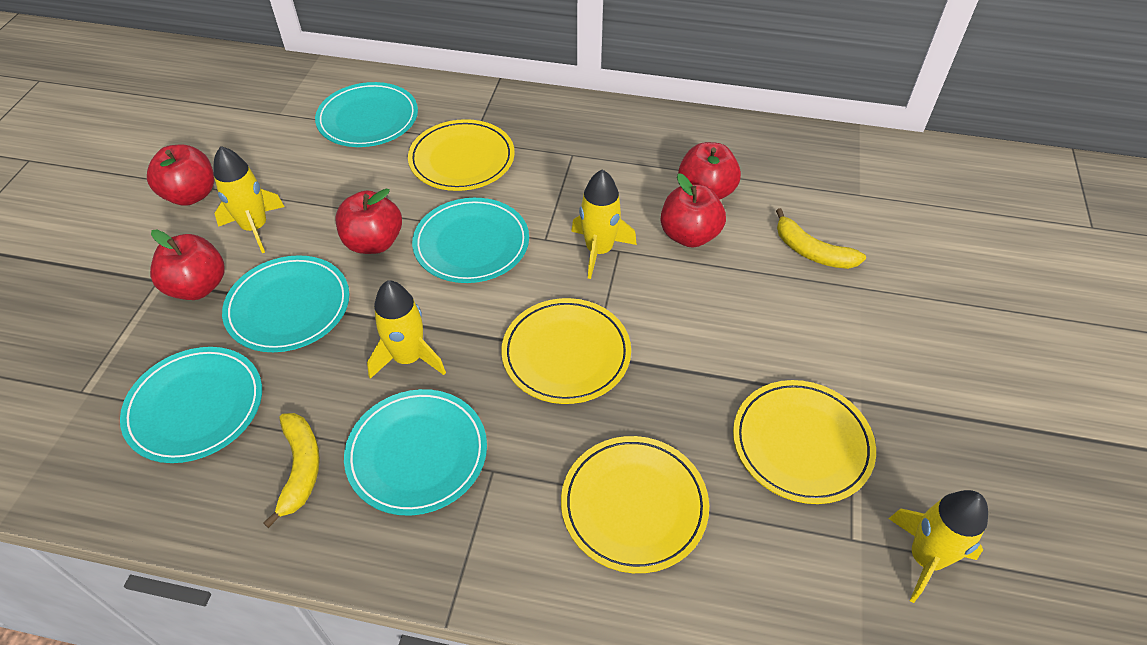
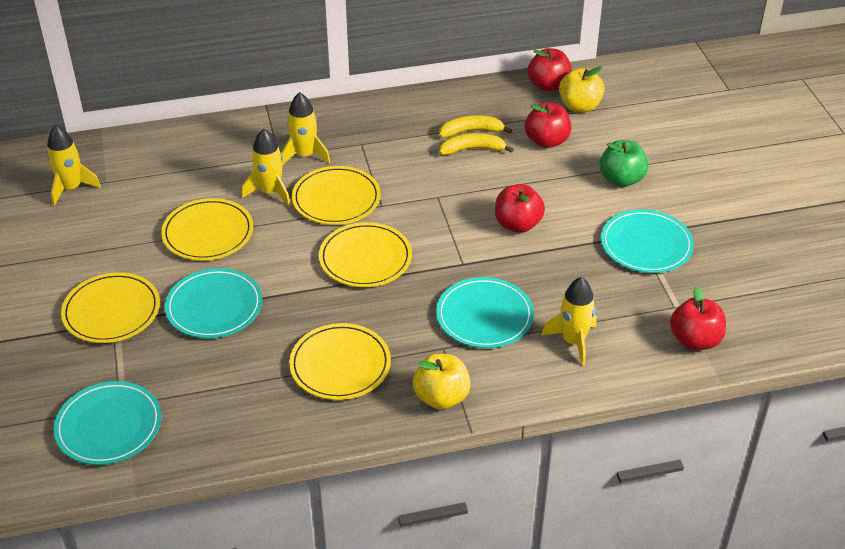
green apple: none = 0 -> [599,140,649,187] = 1
red apple: [147,145,214,206] [150,229,225,300] [336,188,402,254] [661,173,726,248] [678,142,741,200] = 5 -> [495,184,545,233] [525,102,572,148] [528,48,572,92] [670,286,726,350] = 4
turquoise plate: [120,347,262,463] [222,255,349,352] [315,82,418,147] [344,389,487,516] [412,198,529,283] = 5 -> [54,381,161,465] [165,268,262,338] [436,277,534,348] [601,209,694,273] = 4
yellow apple: none = 0 -> [413,354,471,409] [559,66,605,113] = 2
yellow plate: [408,119,515,191] [501,298,631,404] [561,436,709,573] [733,380,876,504] = 4 -> [61,272,160,343] [161,198,253,261] [289,323,391,400] [292,166,381,225] [319,222,412,287] = 5

